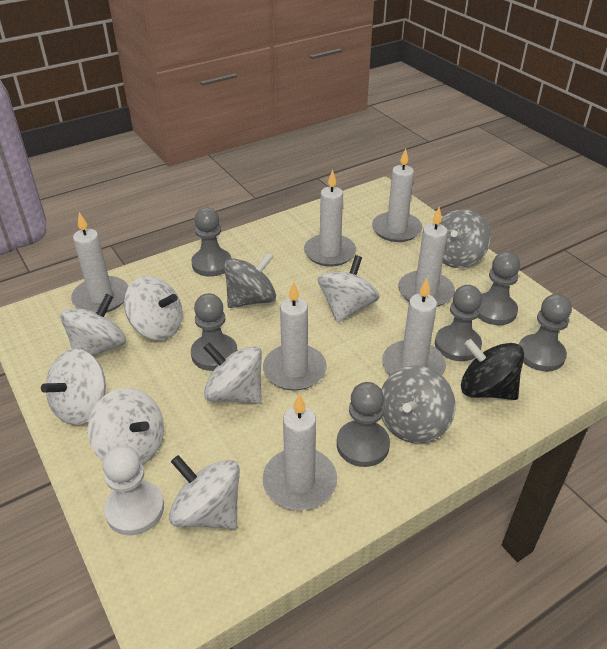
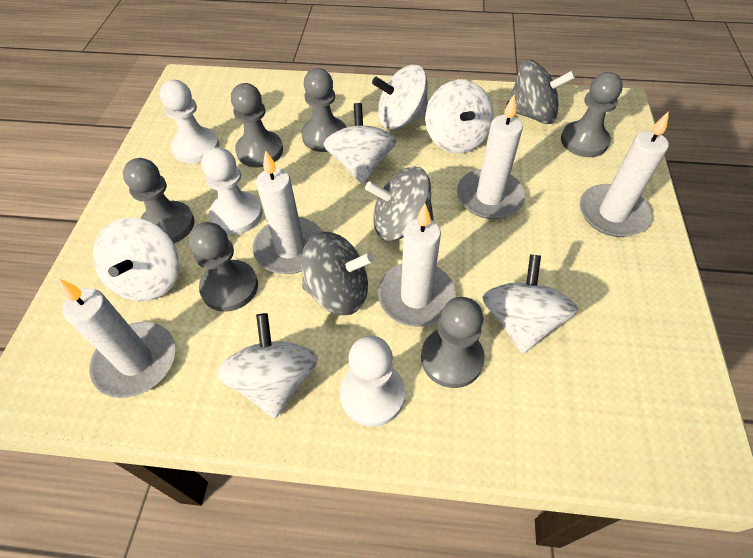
black spinning top: [461,339,524,400] = 1 -> none = 0
white candle: [71,212,129,313] [262,393,337,510] [263,282,327,391] [304,170,356,267] [372,148,422,242] [382,278,446,375] [398,207,455,307] = 7 -> [59,279,175,398] [253,150,323,274] [378,204,456,327] [457,94,525,219] [579,111,669,237] = 5
white pawn: [103,445,164,535] = 1 -> [160,80,219,164] [201,147,262,235] [340,336,405,427] = 3
white spinning top: [41,349,106,425] [60,294,126,356] [88,388,164,465] [124,276,183,340] [169,455,240,529] [204,342,262,404] [318,255,380,323] = 7 -> [93,217,179,302] [217,313,318,418] [323,103,396,184] [372,65,428,130] [425,80,493,153] [483,255,578,354] = 6

